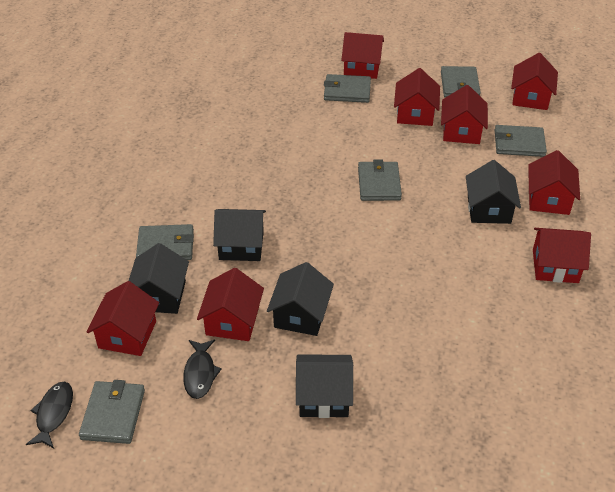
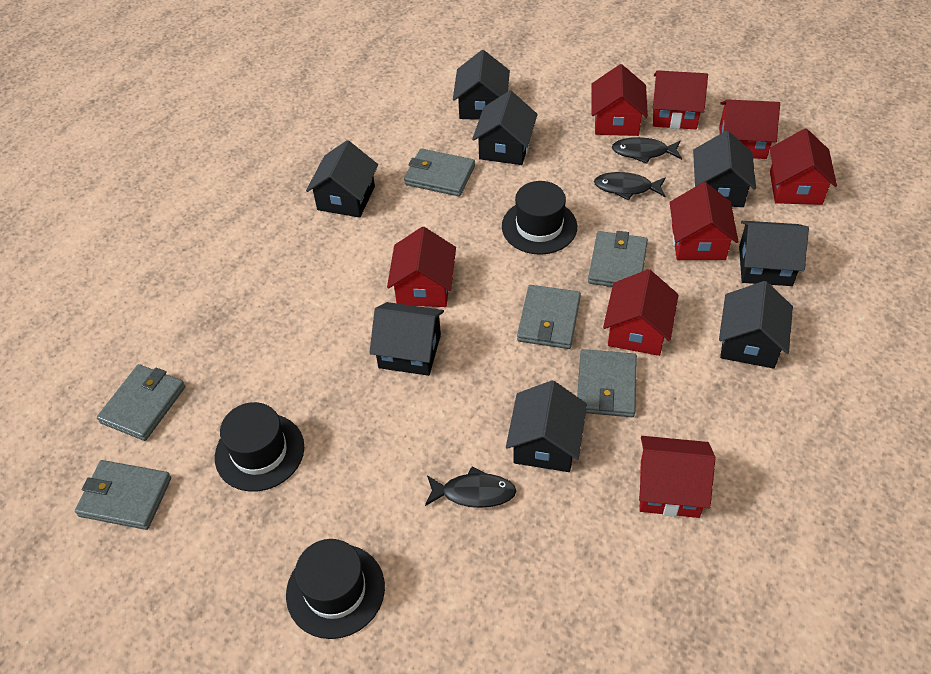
black fish: [26,382,73,448] [183,340,222,399] = 2 -> [425,467,516,508] [594,172,666,200] [612,137,682,164] = 3
black hat: none = 0 -> [215,402,304,492] [286,539,385,639] [502,181,577,255] = 3
black house: [129,243,189,314] [213,209,266,261] [267,262,334,336] [296,354,353,418] [466,160,521,224] = 5 -> [306,140,378,218] [369,302,444,376] [453,50,510,120] [472,91,538,165] [506,380,587,472] [693,131,756,207] [719,281,793,369] [739,221,809,286] = 8

